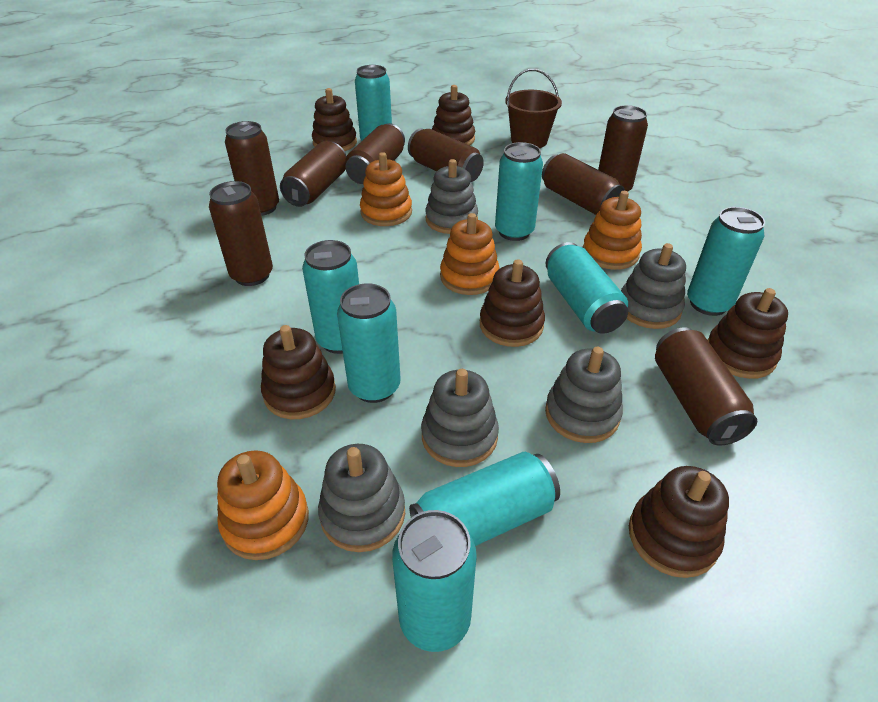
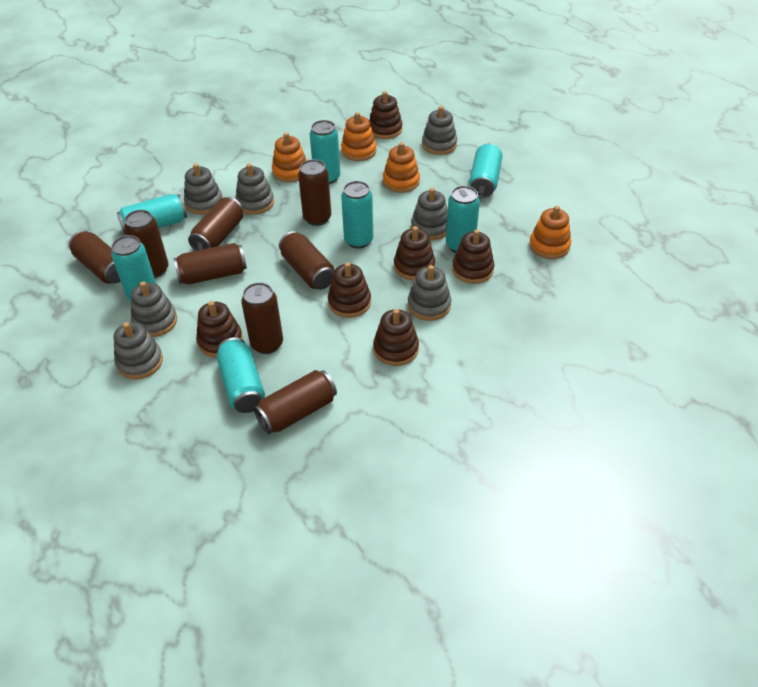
brown bucket: [505,69,562,148] = 1 -> none = 0
grey stacking toy: [318,444,405,552] [421,369,499,467] [426,159,478,234] [545,347,623,443] [621,243,686,329] = 5 -> [114,322,163,379] [131,281,177,337] [184,163,223,215] [235,163,274,215] [408,265,451,321] [411,188,448,240] [422,106,457,155] = 7
turquoise can: [302,240,359,354] [337,283,401,403] [355,65,392,140] [392,510,477,652] [409,452,560,546] [495,142,543,241] [545,242,628,334] [687,207,765,316] = 8 -> [111,235,156,301] [117,194,187,235] [216,337,265,413] [310,120,340,184] [341,181,373,248] [446,186,480,253] [469,143,502,198] = 7

